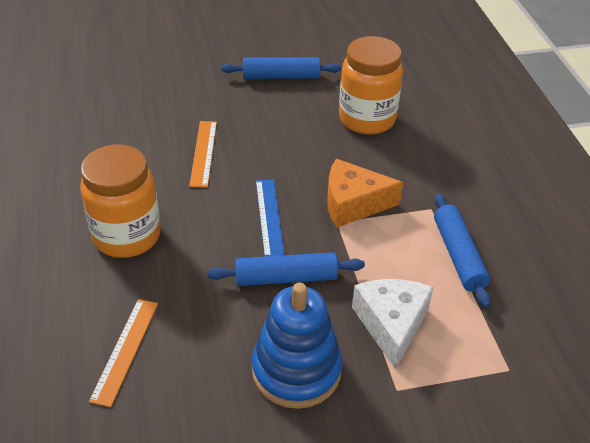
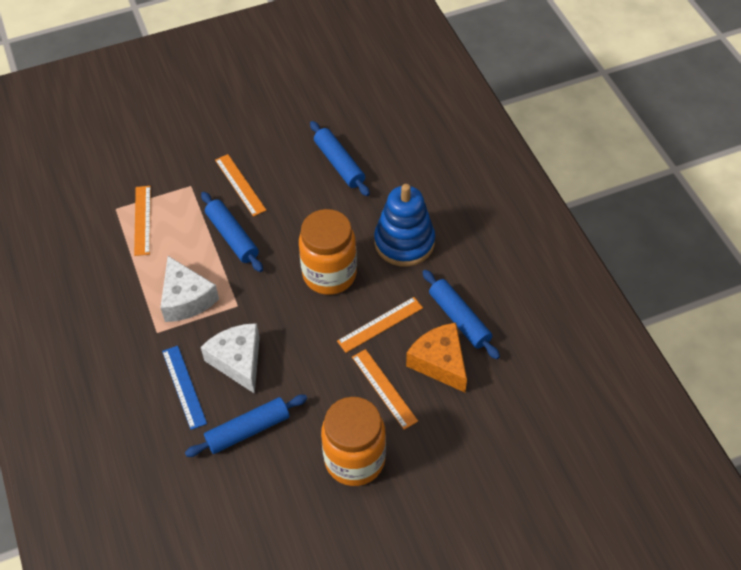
blue rolling pin: [207,252,365,286] [221,57,341,79] [434,193,491,308] = 3 -> [185,395,307,457] [201,192,263,272] [310,121,370,196] [422,270,500,360] = 4
orange ruler: [89,299,158,407] [189,121,217,187] = 2 -> [134,186,151,256] [215,154,267,217] [337,297,423,353] [352,349,418,429] = 4
white cheese: [352,279,433,370] = 1 -> [160,256,219,322] [201,323,260,394] = 2

